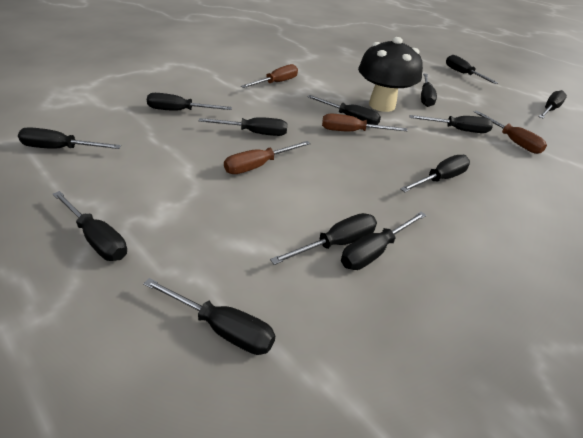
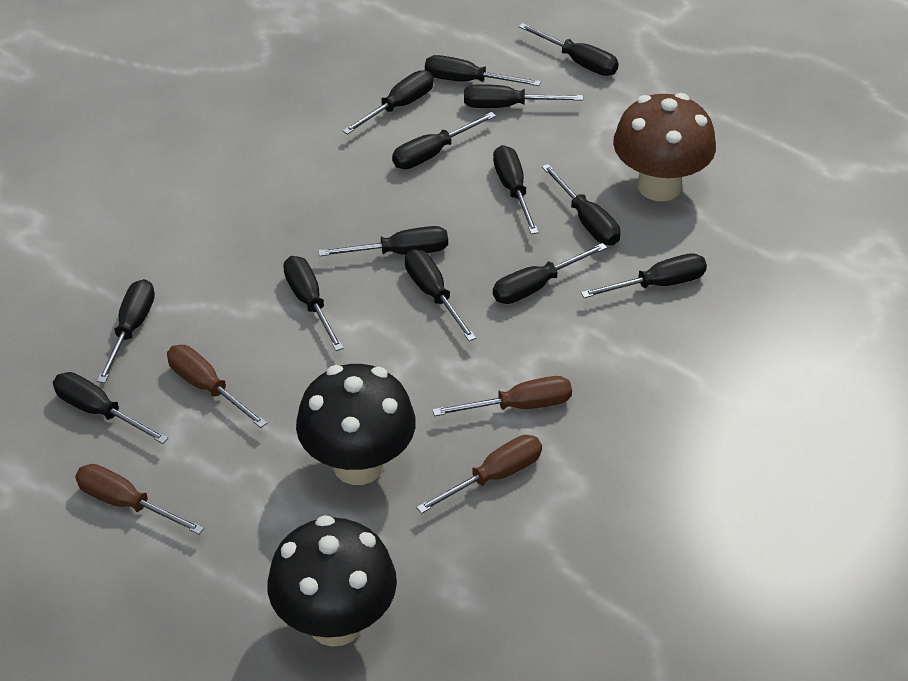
black mushroom: [358,37,423,112] = 1 -> [267,515,397,647] [296,364,416,485] = 2
black screwdriver: [18,127,121,149] [53,191,127,261] [143,278,275,355] [147,93,232,111] [198,117,287,136] [270,213,377,265] [307,95,381,125] [341,212,426,270] [400,155,470,192] [409,115,493,133] [421,74,437,107] [446,55,498,84] [539,90,567,118] = 13 -> [53,372,168,444] [97,279,155,383] [283,256,344,351] [318,226,448,256] [342,70,434,135] [392,112,496,169] [405,249,476,341] [425,55,541,86] [464,84,583,108] [493,145,539,234] [493,243,607,304] [519,23,619,76] [542,164,620,245] [581,253,707,298] = 14
brown mushroom: none = 0 -> [613,93,716,201] = 1

